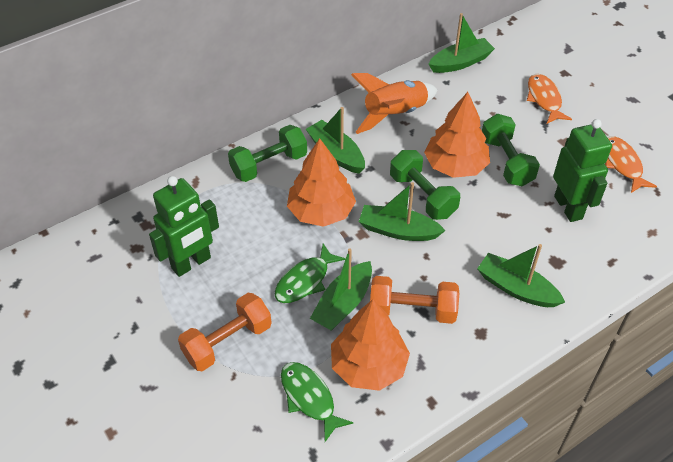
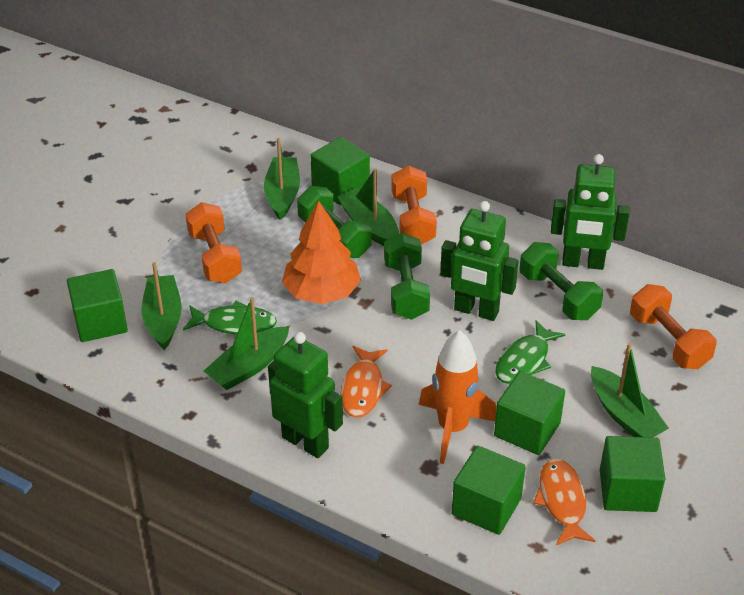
green cube: none = 0 -> [67,269,128,342] [311,137,370,205] [452,446,526,535] [494,371,565,455] [600,436,665,512] = 5
green robot: [149,176,219,277] [553,119,612,222] = 2 -> [268,332,343,458] [440,201,519,321] [551,154,630,270] = 3
orange dumbbell: [178,293,272,371] [370,276,459,324] = 2 -> [186,202,242,283] [391,165,437,244] [630,284,716,369] = 3
orange tree: [287,138,356,227] [331,299,410,391] [424,92,490,178] = 3 -> [282,200,361,304] = 1

